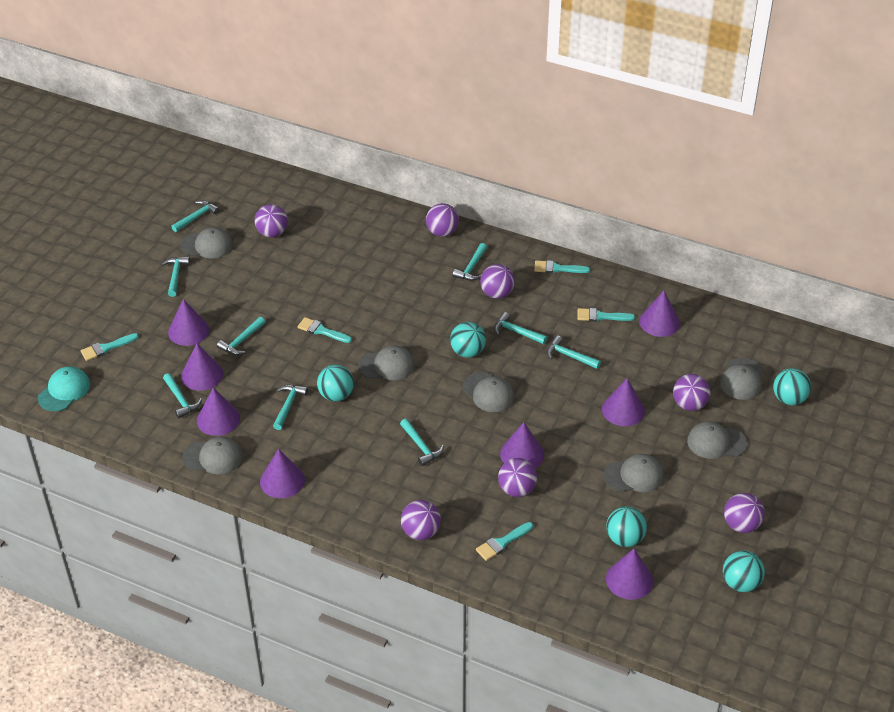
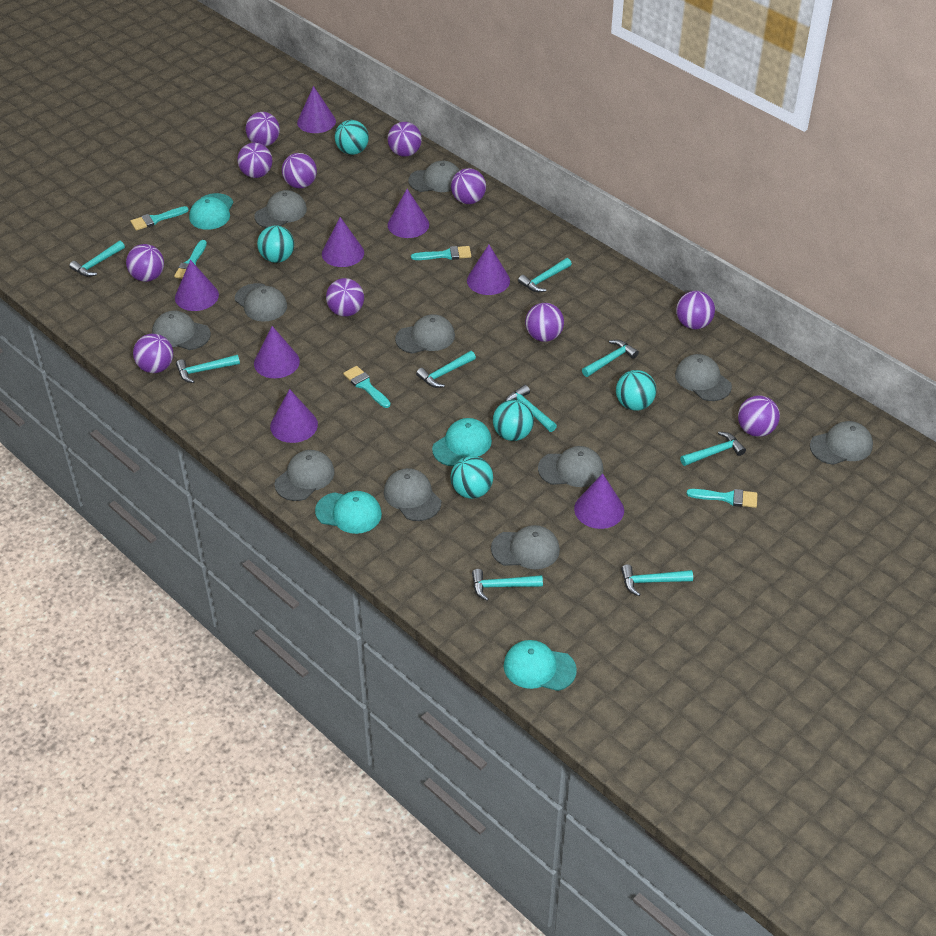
grey cap: [181,227,233,259] [183,436,243,474] [358,345,415,380] [462,372,515,412] [604,454,664,492] [687,421,747,459] [720,358,763,400] = 7 -> [152,311,211,350] [235,283,287,322] [254,190,307,228] [274,450,335,501] [384,468,441,521] [395,314,455,354] [408,161,460,192] [491,525,560,569] [538,446,603,487] [675,354,732,401] [810,421,873,465] = 11
purple ball: [255,204,288,237] [401,500,441,540] [426,203,459,237] [480,264,515,299] [498,458,537,497] [673,374,711,411] [724,493,765,533] = 7 -> [126,244,164,282] [133,334,173,373] [237,143,272,178] [246,112,280,146] [282,153,317,188] [326,278,364,317] [387,122,422,157] [451,168,486,204] [525,303,564,342] [676,291,715,329] [738,396,780,437] = 11
turquoise cap: [38,366,90,411] = 1 -> [189,193,234,230] [315,491,382,534] [432,418,492,466] [504,640,577,691] = 4

